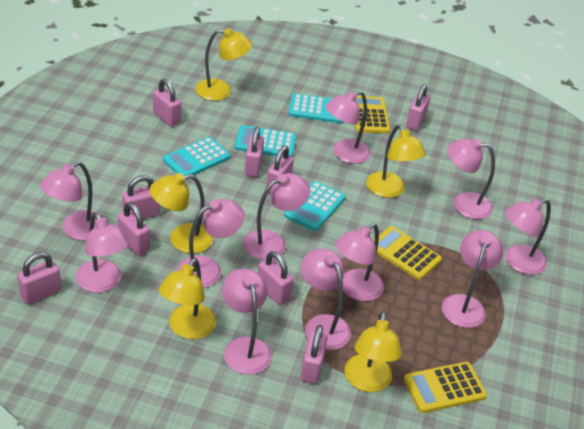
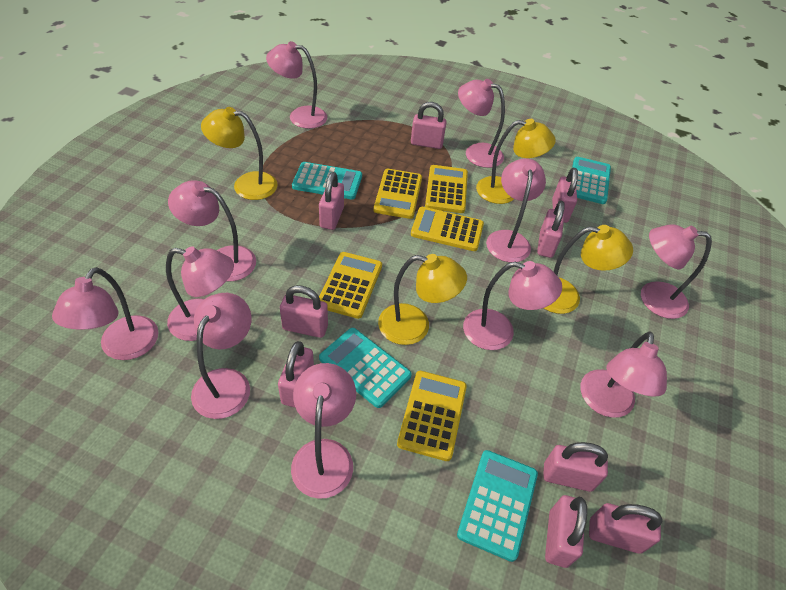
yellow calculator: [355,96,390,134] [373,226,442,280] [404,362,487,413] = 3 -> [319,252,382,319] [374,169,422,219] [397,371,467,461] [411,207,484,251] [425,165,468,213] = 5
yellow lamp: [149,173,213,253] [159,258,216,339] [195,28,252,101] [345,311,402,392] [366,125,426,198] = 5 -> [201,107,278,200] [378,254,467,345] [476,119,556,204] [544,225,633,314] = 4

